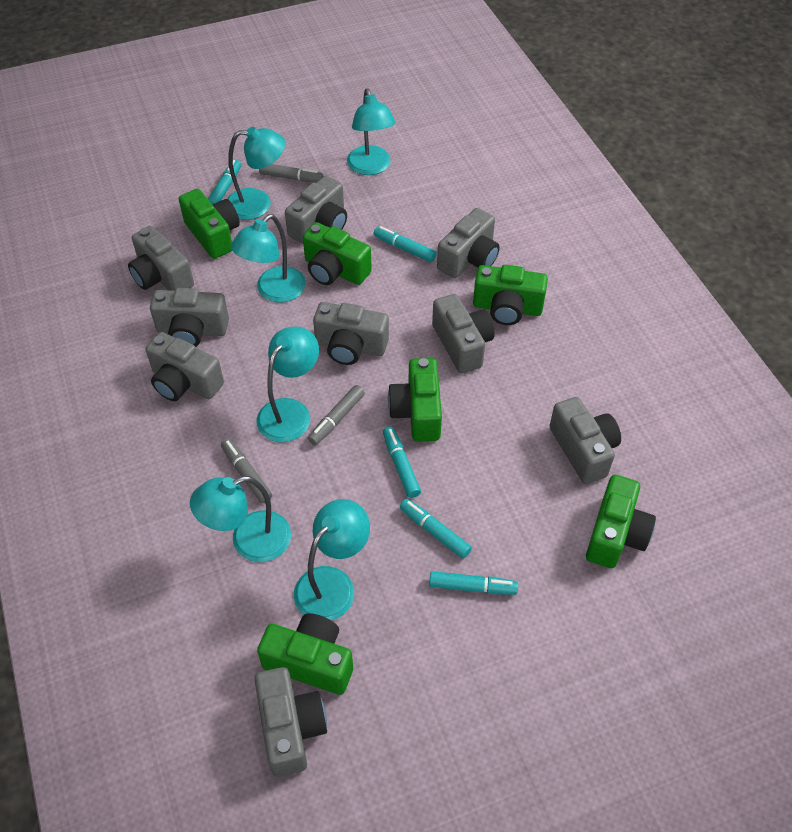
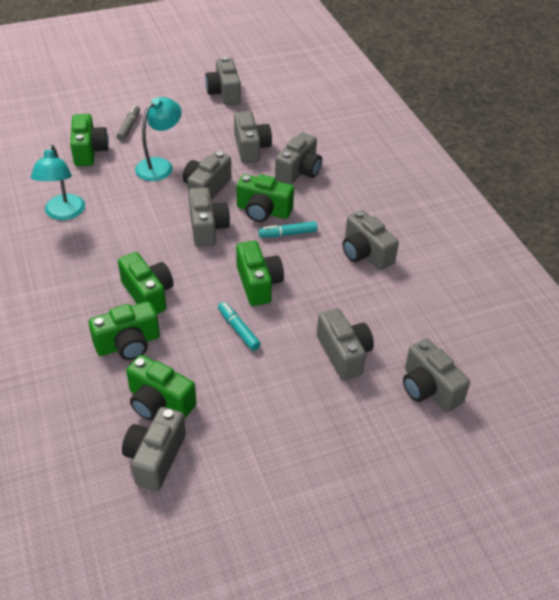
grey marker: [221,438,272,503] [259,164,323,183] [308,385,365,445] = 3 -> [116,105,140,141] = 1
turquoise lamp: [190,476,291,562] [227,127,286,220] [231,214,306,302] [256,327,319,443] [294,499,370,621] [347,88,395,175] = 6 -> [31,145,85,220] [135,97,182,181] = 2
turquoise marker: [208,160,241,204] [374,226,437,262] [383,427,421,498] [400,499,472,559] [429,571,518,595] = 5 -> [218,302,261,351] [258,221,317,238] = 2

